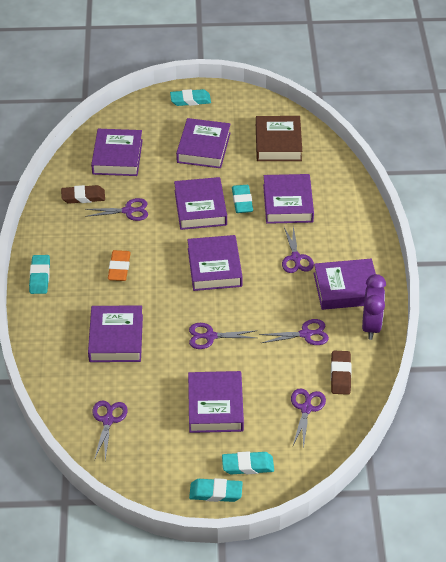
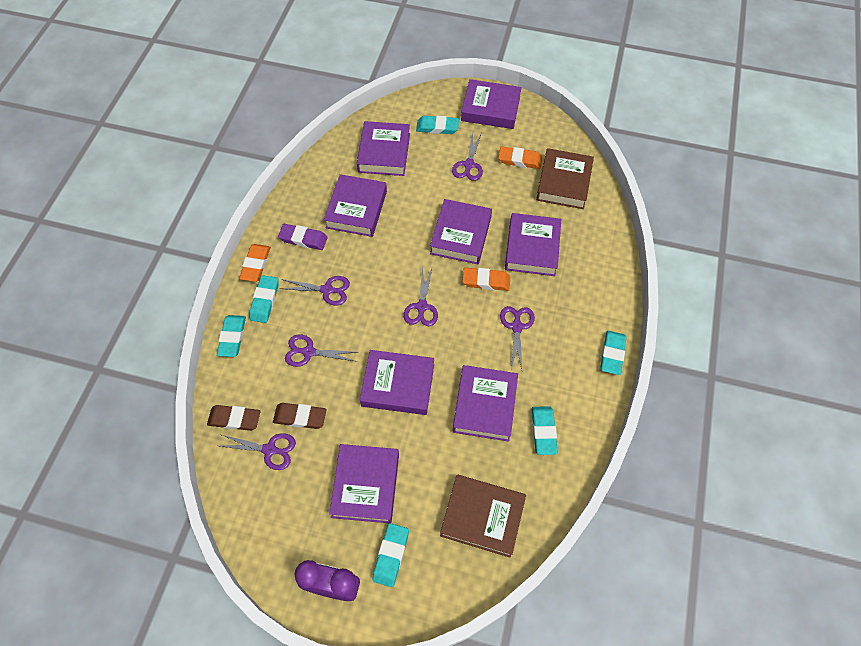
brown book: [256,116,302,161] = 1 -> [440,475,526,558] [536,148,594,209] = 2
orange eraser: [108,250,131,281] = 1 -> [239,244,271,282] [462,268,510,291] [498,146,542,169] = 3
purple eraser: none = 0 -> [278,224,328,250] = 1
turquoise eraser: [29,255,50,294] [170,89,211,106] [189,478,243,502] [222,451,274,474] [232,185,253,213] = 5 -> [217,315,246,357] [249,275,279,323] [372,523,409,587] [416,116,459,134] [532,406,558,455] [600,331,626,375] = 6

